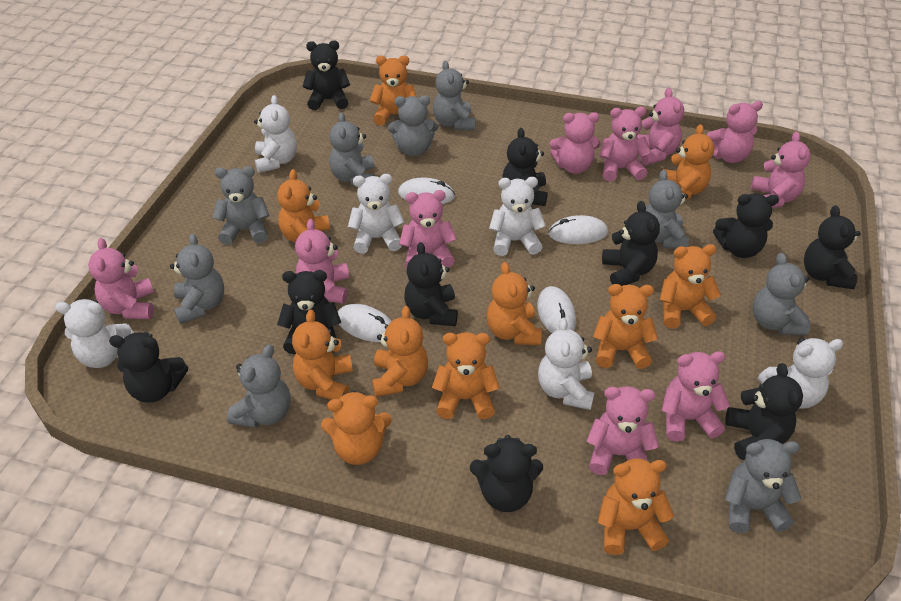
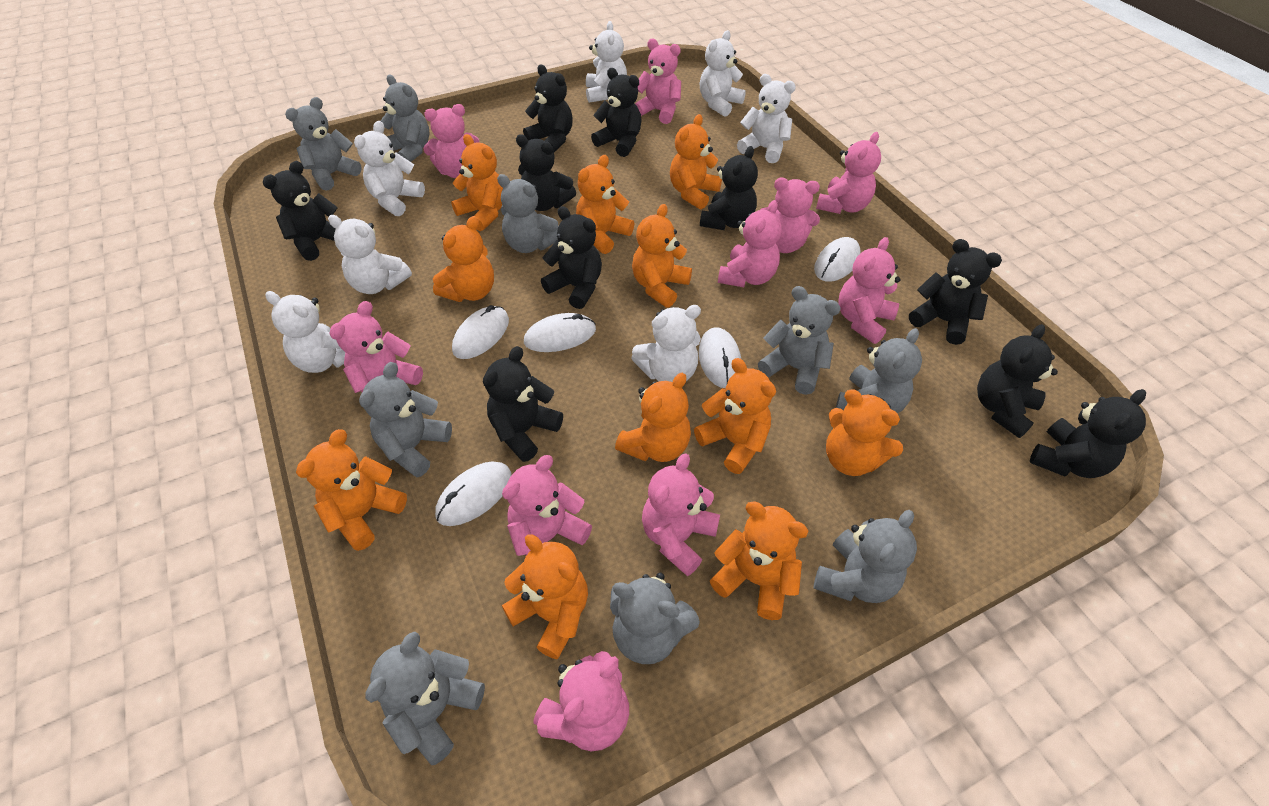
white mouse: [338,304,391,342] [398,178,455,204] [537,286,576,333] [548,215,608,244] = 4 -> [435,462,512,526] [452,305,509,359] [524,313,596,352] [699,327,741,388] [814,237,861,282] = 5
white teddy bear: [55,299,134,368] [254,95,297,173] [348,174,405,254] [489,177,546,256] [538,317,594,410] [758,338,843,409] = 6 -> [265,291,345,373] [328,215,412,294] [354,121,425,216] [586,21,627,103] [631,305,701,382] [700,30,746,117] [737,74,796,163] = 7

